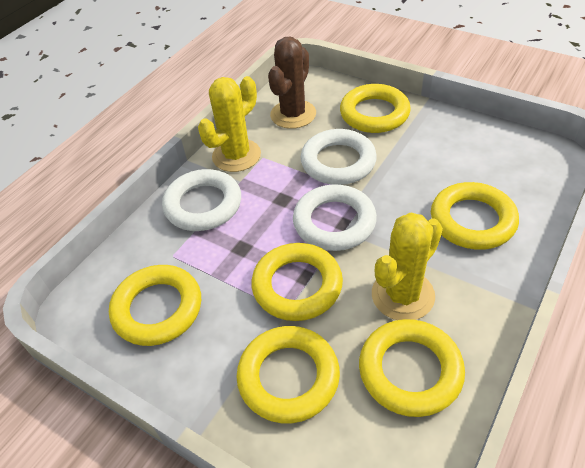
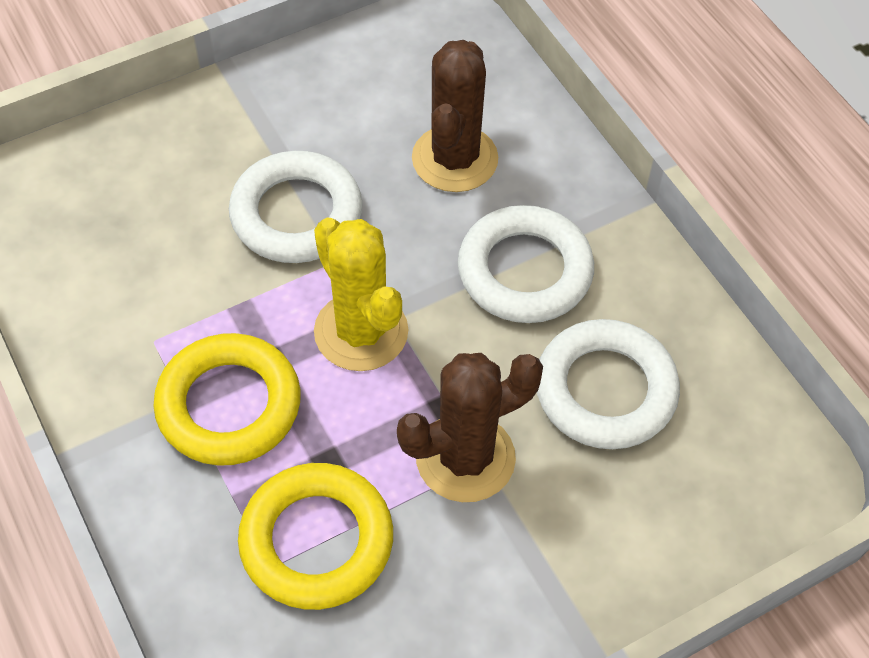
brown cactus: [268,37,316,129] = 1 -> [397,353,543,502] [412,40,498,192] = 2
yellow cactus: [198,76,261,172] [372,213,443,320] = 2 -> [314,218,408,371] = 1
yellow ring: [109,265,201,346] [237,326,340,424] [251,243,343,321] [340,84,411,133] [359,319,465,417] [431,182,519,250] = 6 -> [153,333,300,466] [238,463,393,610] = 2

